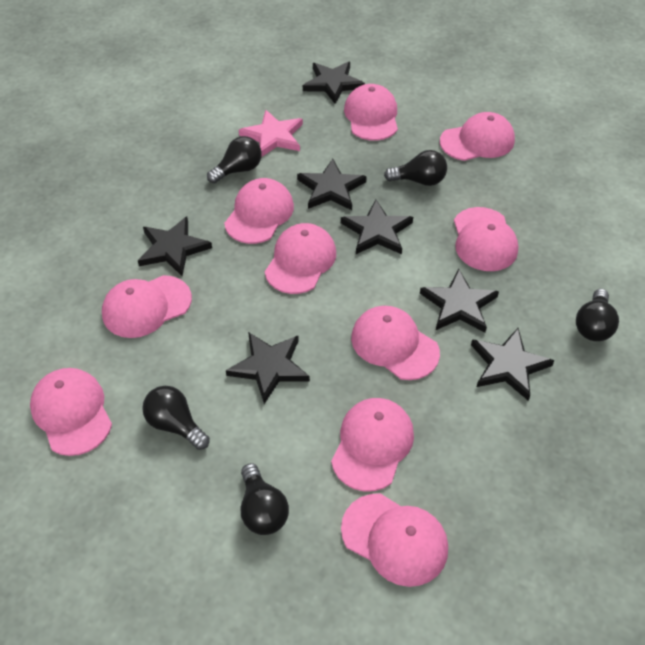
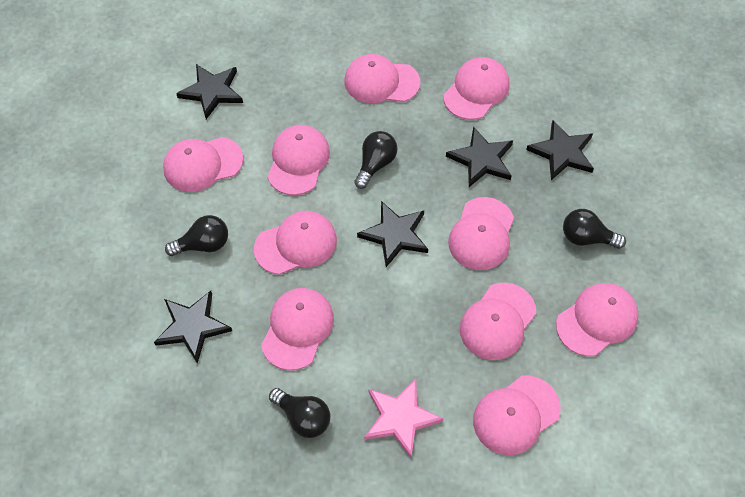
black light bulb: [142,386,210,450] [207,136,262,183] [240,463,289,535] [384,150,447,186] [576,289,619,341] = 5 -> [165,215,228,256] [269,388,330,438] [354,131,397,189] [563,209,626,249] = 4
black star: [138,216,212,276] [226,332,310,404] [297,159,367,210] [303,62,365,104] [341,199,413,254] [420,269,499,332] [471,328,554,401] = 7 -> [154,291,232,363] [176,64,243,119] [357,201,428,267] [446,126,513,187] [526,120,594,180] = 5

